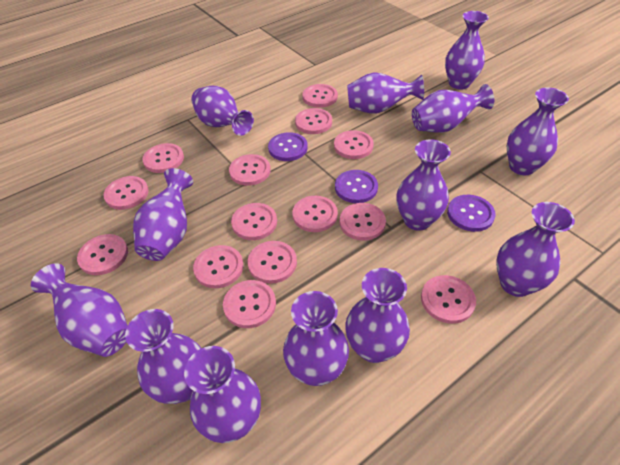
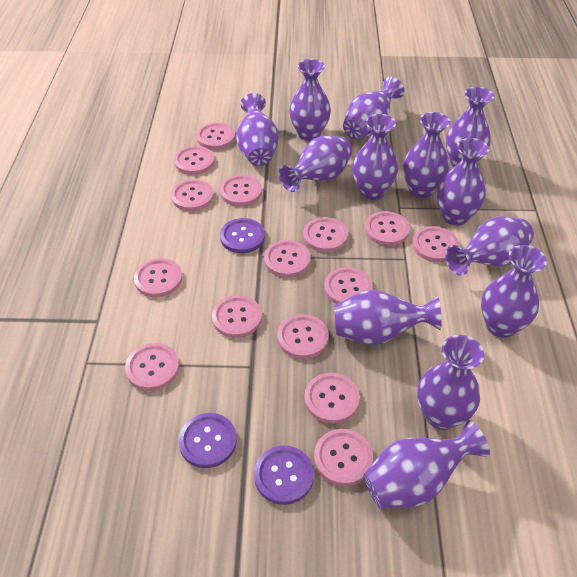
pink button: [77,234,128,275] [103,176,149,210] [142,143,184,173] [193,245,243,288] [223,280,276,328] [229,154,271,186] [231,203,277,240] [248,241,297,284] [292,196,338,232] [295,108,332,134] [303,84,338,108] [334,130,374,159] [340,203,386,241] [421,275,476,324] = 14 -> [125,343,179,391] [134,258,182,297] [171,179,214,211] [174,146,215,175] [196,123,235,150] [212,295,262,338] [220,175,262,206] [264,240,310,277] [277,314,329,359] [303,217,348,252] [304,373,360,424] [314,429,373,486] [324,267,373,304] [365,211,410,246] [412,226,459,262] = 15

